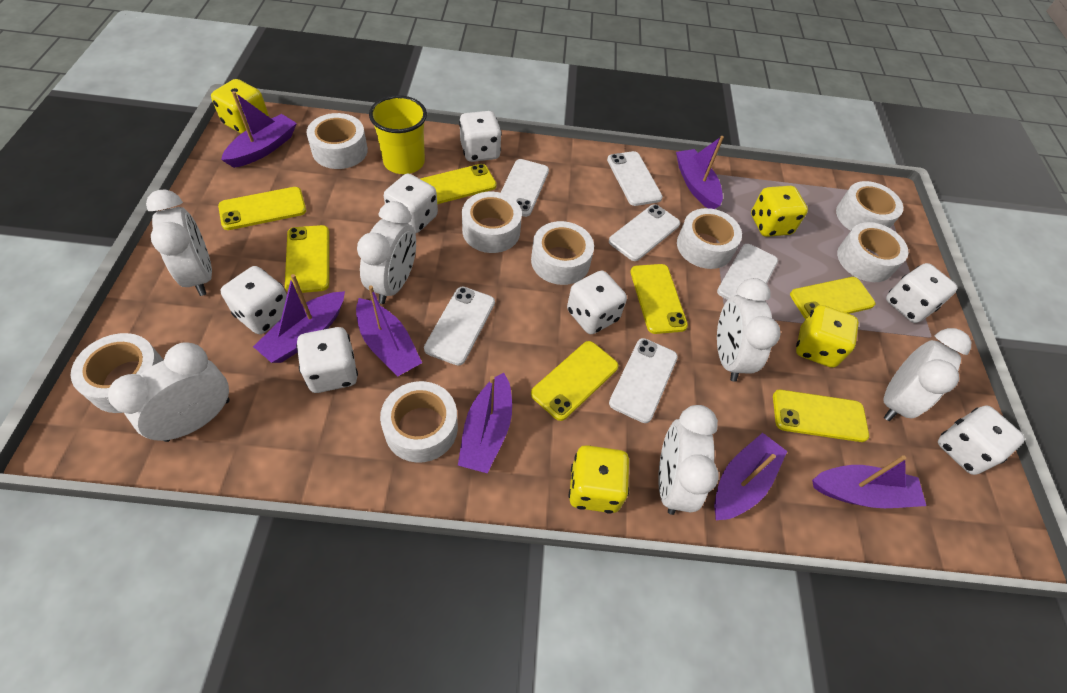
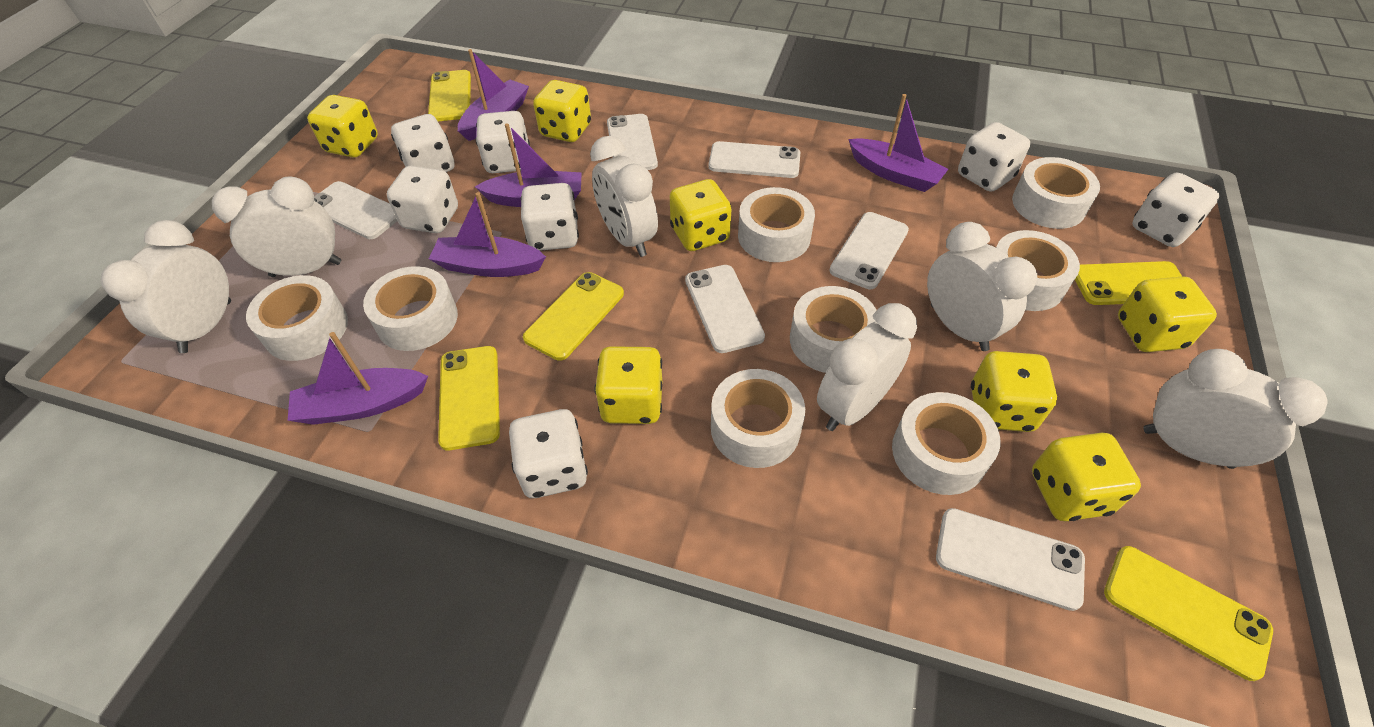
purple boat: [221,91,297,168] [253,274,345,363] [356,286,422,376] [458,373,512,473] [676,136,724,209] [714,433,787,520] [812,455,926,508] = 7 -> [288,332,428,425] [429,192,546,277] [458,49,529,141] [475,123,582,207] [848,94,948,192] = 5
yellow cup: [369,95,427,174] = 1 -> none = 0
yellow dice: [211,79,269,134] [569,445,629,514] [751,186,808,237] [796,305,859,368] = 4 -> [307,95,378,158] [533,80,591,142] [594,346,662,424] [670,179,731,251] [971,351,1057,432] [1032,433,1141,521] [1118,276,1217,352] = 7
yellow phone: [218,187,306,230] [285,225,329,293] [421,164,497,204] [531,341,618,421] [630,264,688,334] [773,390,869,442] [790,277,875,319] = 7 -> [428,70,471,121] [438,346,500,450] [523,272,624,361] [1075,261,1182,305] [1104,546,1273,681] = 5

